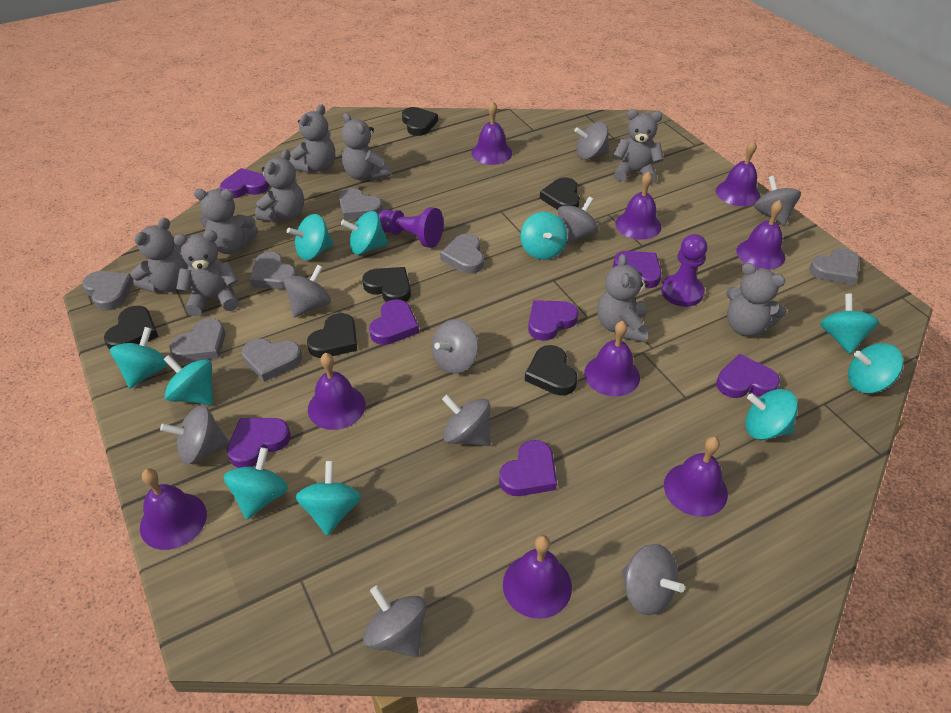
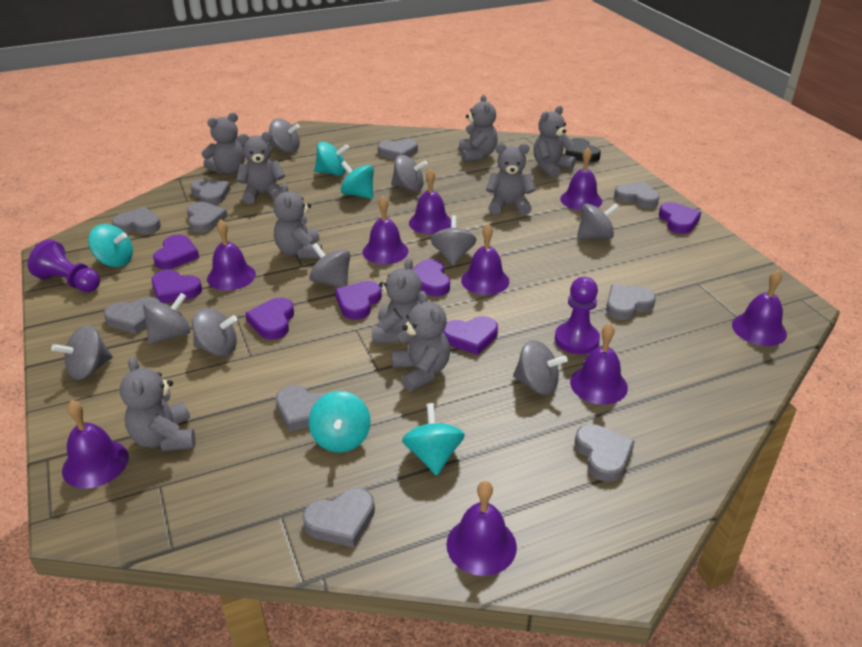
black heart: [104,306,159,349] [307,313,357,358] [362,267,411,302] [402,107,438,136] [525,345,578,396] [540,177,580,210] = 6 -> [565,138,601,162] = 1
grey heart: [82,271,133,311] [169,318,225,362] [242,339,302,382] [249,252,297,289] [339,188,383,220] [440,234,484,274] [809,248,860,285] = 7 -> [104,297,161,334] [112,207,161,234] [187,202,228,233] [191,179,231,205] [276,385,327,432] [302,488,375,548] [378,139,418,160] [575,424,635,482] [606,284,656,320] [614,182,660,208] = 10
turquoise spinning top: [110,327,168,388] [164,355,213,405] [224,447,288,519] [287,214,334,260] [295,461,361,536] [341,211,388,255] [520,212,567,260] [745,389,798,440] [820,294,879,354] [848,343,903,393] = 10 -> [88,224,133,267] [309,391,371,453] [315,142,349,176] [341,161,374,199] [402,403,465,475] = 5

